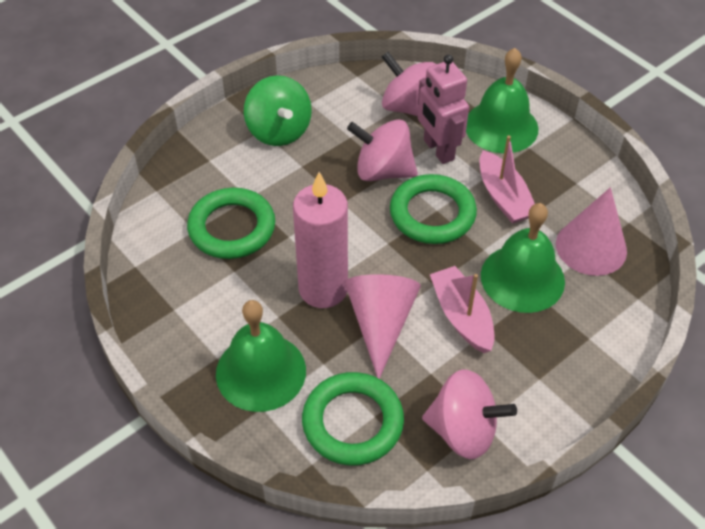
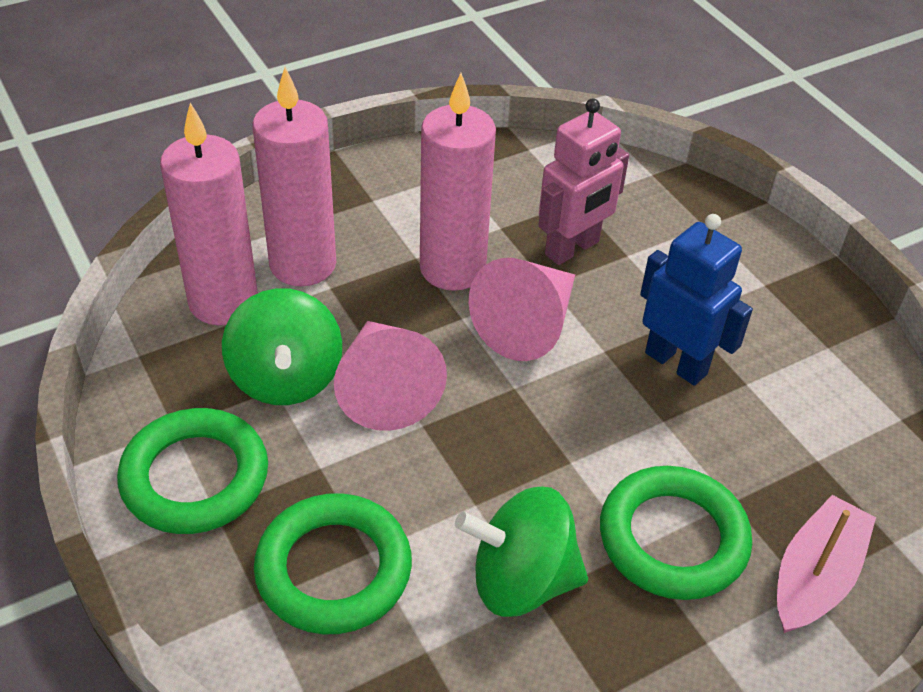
blue robot: none = 0 -> [640,214,753,386] = 1
green bell: [216,300,306,412] [466,48,539,153] [481,203,565,313] = 3 -> none = 0
green spinning top: [244,75,312,146] = 1 -> [222,288,342,405] [455,487,588,617] = 2
pink boat: [430,266,495,353] [480,135,535,224] = 2 -> [777,495,876,633] = 1
pink candle: [293,172,348,308] = 1 -> [160,103,258,325] [252,67,336,286] [420,73,496,291] = 3
pink spinning top: [347,119,418,181] [382,52,436,116] [422,369,517,459] = 3 -> none = 0

